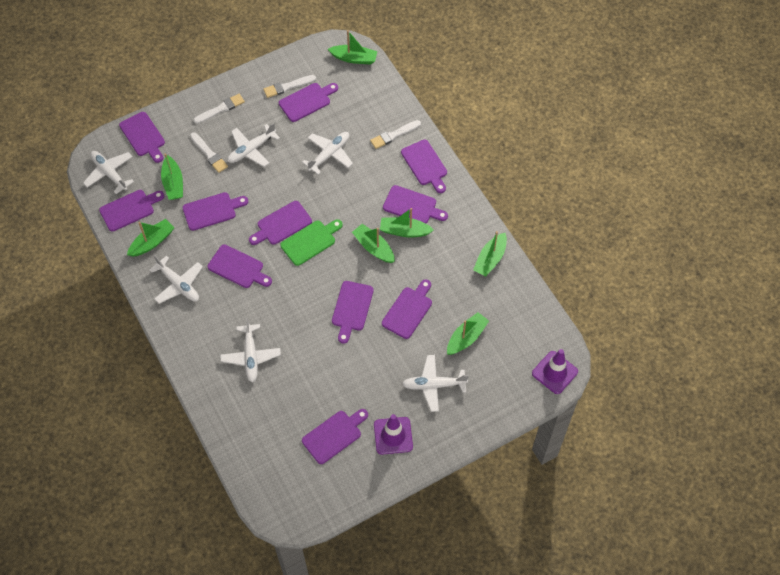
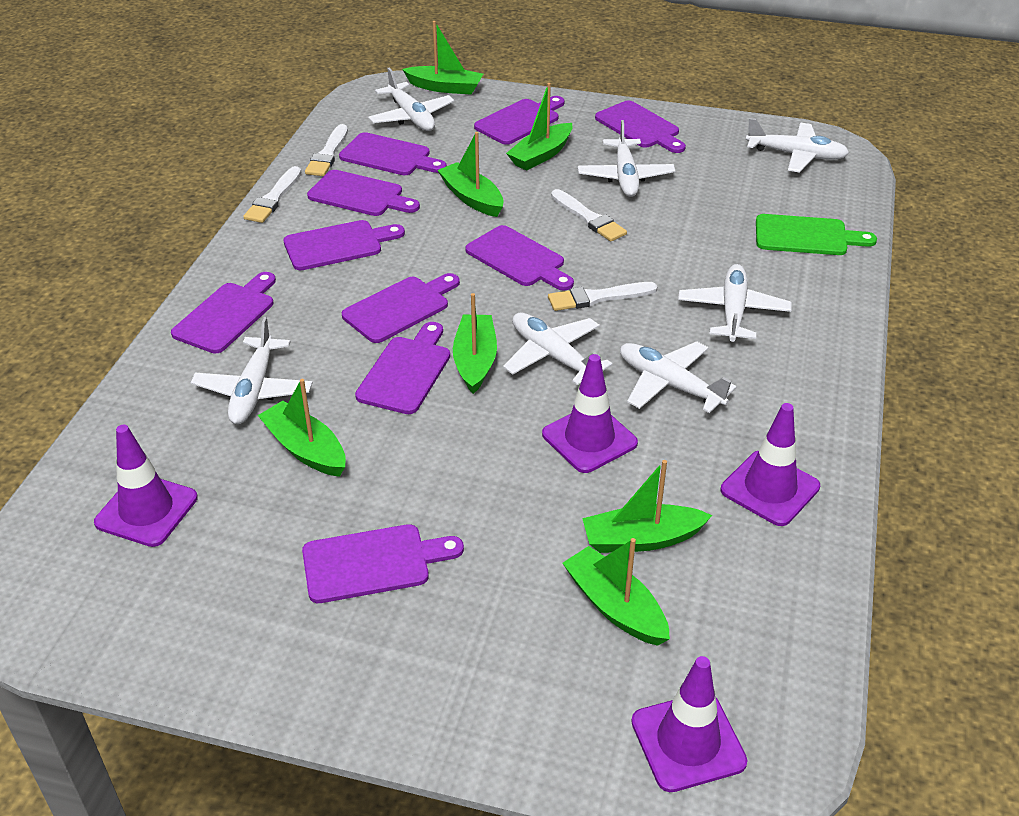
purple cutting board: [99,190,164,232] [119,112,165,163] [182,192,248,231] [208,245,272,288] [249,201,312,245] [279,83,338,122] [302,409,368,464] [332,281,374,344] [382,279,432,339] [383,185,448,223] [401,140,447,193] = 11 -> [171,272,276,354] [283,220,405,270] [302,524,464,603] [307,170,420,216] [339,132,447,175] [342,273,460,343] [355,322,450,414] [465,225,574,291] [474,96,565,145] [595,100,686,153] = 10
purple traffic cone: [374,414,413,455] [532,349,578,394] = 2 -> [94,425,198,547] [542,354,638,473] [631,656,747,792] [721,403,820,526] = 4
white plane: [83,151,134,194] [149,255,203,304] [220,318,281,383] [227,123,280,167] [302,132,353,175] [402,355,469,412] = 6 -> [191,317,313,424] [368,68,454,131] [503,313,613,386] [578,120,675,197] [620,341,737,413] [678,264,791,342] [746,118,849,172] = 7

